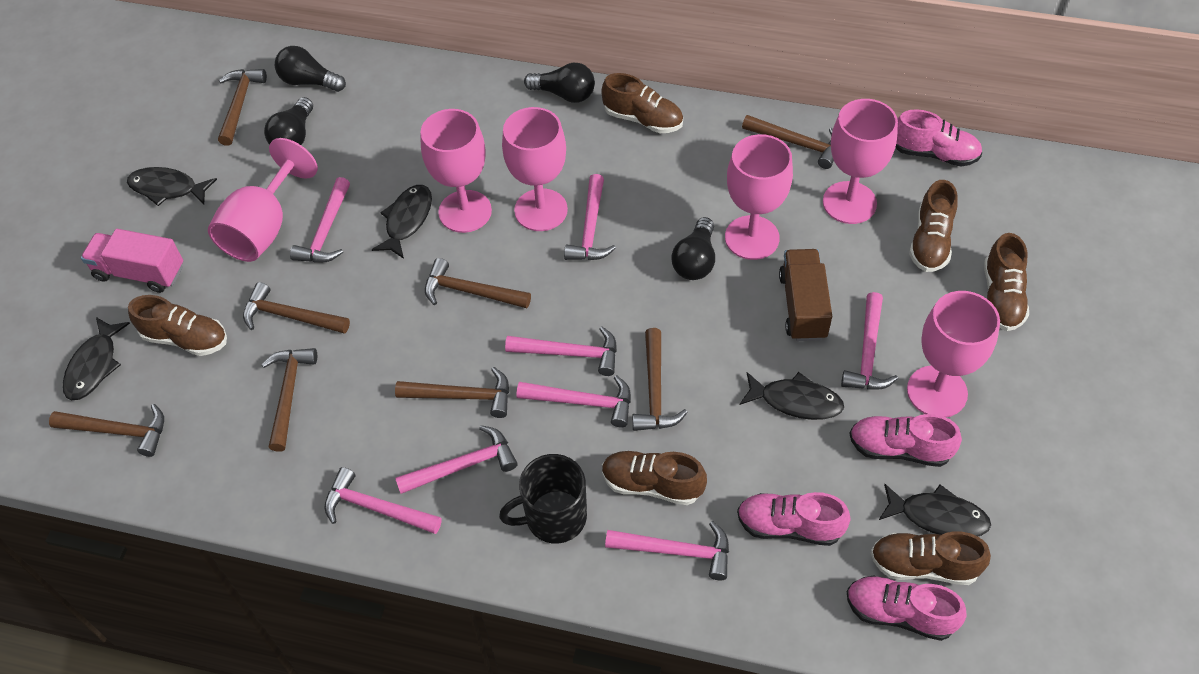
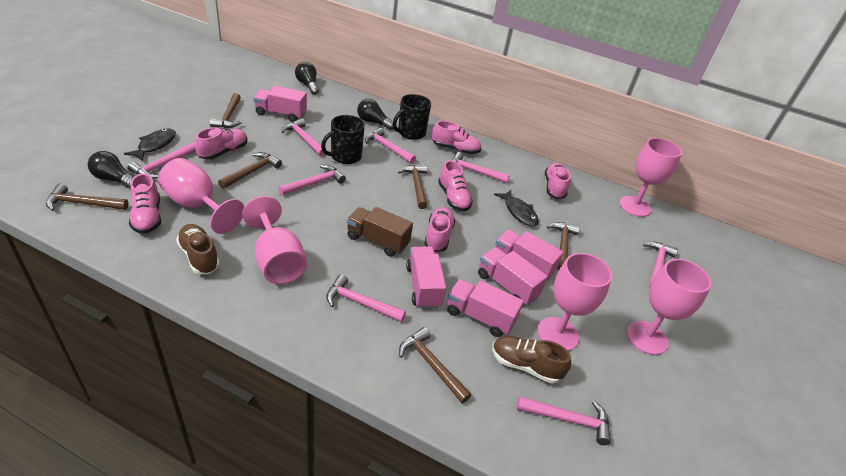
black fish: [63,317,130,400] [127,167,217,206] [372,185,432,259] [740,372,844,420] [879,484,991,536] = 5 -> [124,128,176,161] [494,190,539,226] = 2
black light bulb: [264,97,313,145] [275,46,346,92] [524,63,595,103] [671,217,715,280] = 4 -> [88,151,133,188] [295,62,319,95] [357,99,394,130] = 3
black mug: [499,454,587,544] = 1 -> [321,115,365,164] [393,94,431,140] = 2
brown hammer: [49,404,164,457] [218,69,267,146] [243,282,350,334] [262,348,317,452] [395,367,509,418] [425,258,531,308] [633,328,688,431] [742,115,834,169] = 8 -> [46,183,129,211] [210,93,241,128] [218,152,282,189] [398,165,428,209] [399,327,471,403] [547,222,580,271] = 6
brown shoe: [128,295,227,356] [601,73,683,133] [602,451,707,505] [870,531,991,585] [909,180,958,272] [984,233,1029,331] = 6 -> [176,224,220,274] [492,336,571,384] = 2
pink goblet: [208,138,318,262] [421,109,492,233] [502,107,568,231] [725,134,793,260] [823,99,898,224] [907,291,1000,417] = 6 -> [158,158,244,234] [242,196,307,284] [537,253,612,351] [619,138,682,217] [627,259,712,355] = 5
pink shoe: [737,492,851,546] [847,575,967,641] [849,414,962,467] [896,109,982,167] = 4 -> [129,173,161,234] [195,127,248,160] [424,207,455,252] [432,121,482,154] [438,160,473,211] [545,163,571,199] = 6
pink truck: [81,229,183,293] = 1 -> [253,86,307,122] [406,247,446,309] [447,279,524,337] [478,247,548,306] [495,230,564,281] = 5

